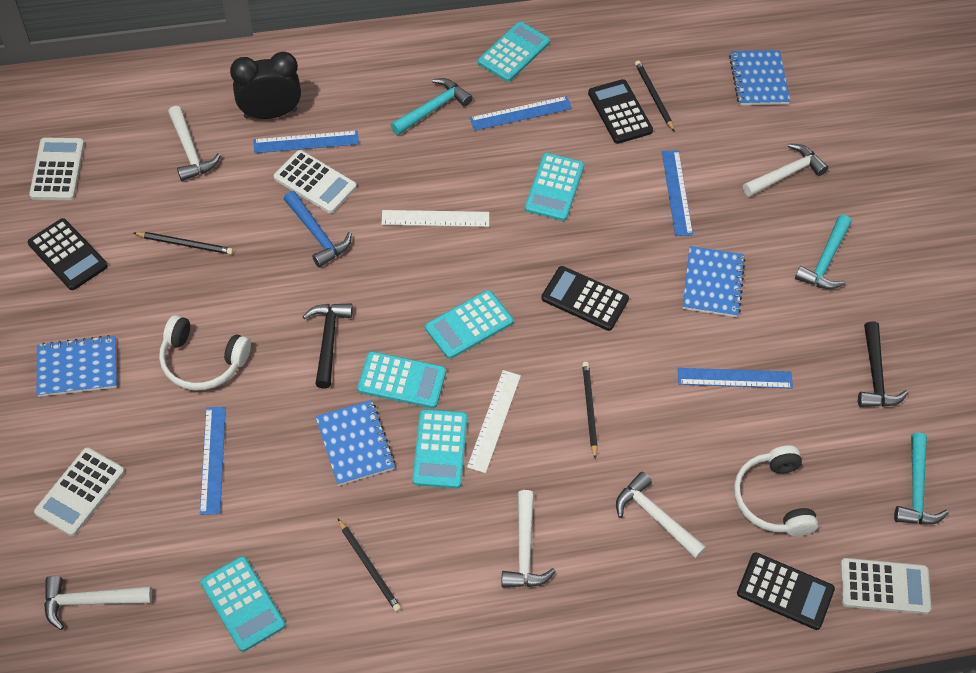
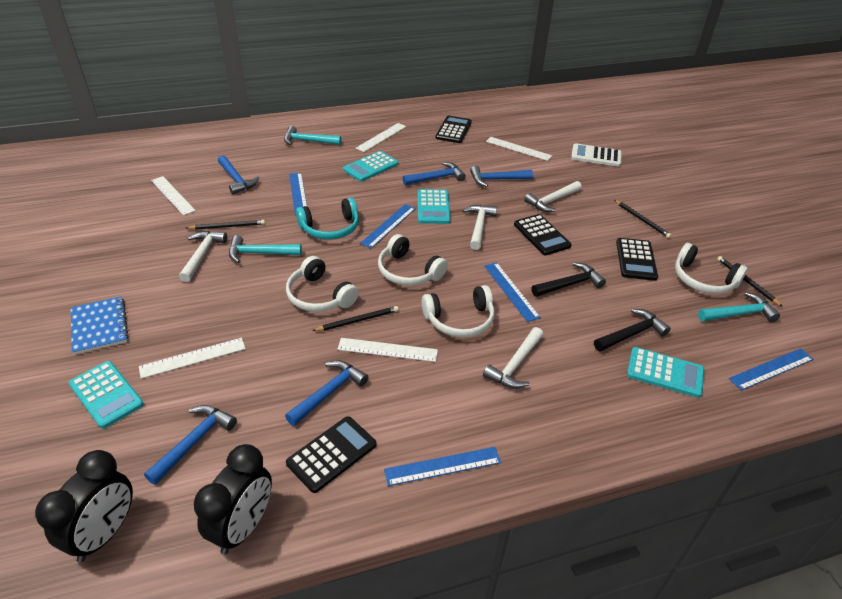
black clock: [230,52,301,119] = 1 -> [35,450,133,562] [194,444,272,554] = 2
blue hammer: [284,191,352,267] = 1 -> [144,405,237,485] [218,155,259,194] [285,360,368,426] [403,162,466,185] [470,166,533,187] = 5
blue notebook: [37,335,117,397] [315,400,396,486] [682,246,745,317] [729,50,790,105] = 4 -> [71,296,129,355] = 1
turquoise calculator: [200,556,286,652] [357,351,446,408] [413,409,467,489] [425,290,513,359] [478,21,550,82] [525,153,584,221] = 6 -> [69,361,144,429] [343,151,398,182] [418,189,450,224] [627,347,704,398] = 4
turquoise headphones: none = 0 -> [296,198,359,240] = 1
white calculator: [29,138,84,200] [34,448,125,536] [274,150,357,213] [840,558,931,614] = 4 -> [571,143,622,167] = 1
white hammer: [44,576,152,630] [168,106,221,181] [501,490,556,587] [616,472,706,559] [743,144,828,197] = 5 -> [179,231,227,282] [462,205,497,250] [483,327,544,389] [524,181,582,212] = 4
white headphones: [159,315,251,391] [734,445,818,536] = 2 -> [286,256,359,312] [378,234,448,286] [422,285,495,338] [675,243,748,294] = 4
white ruler: [382,210,489,227] [467,370,521,473] = 2 -> [139,338,246,379] [151,176,196,216] [337,338,438,362] [356,123,406,152] [486,137,552,161] = 5

